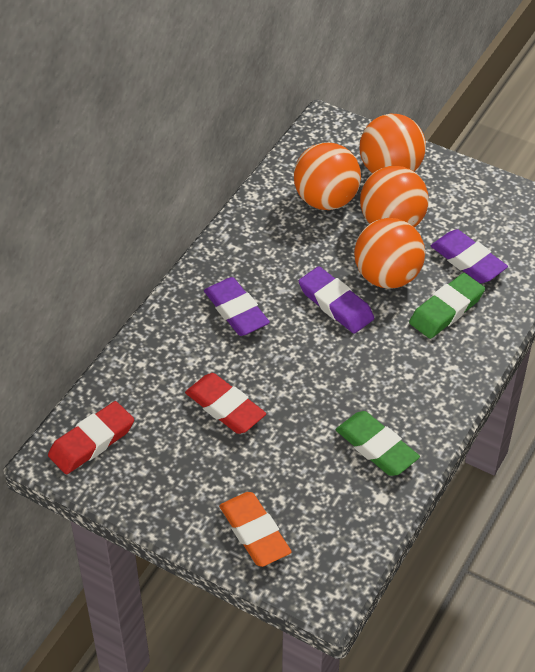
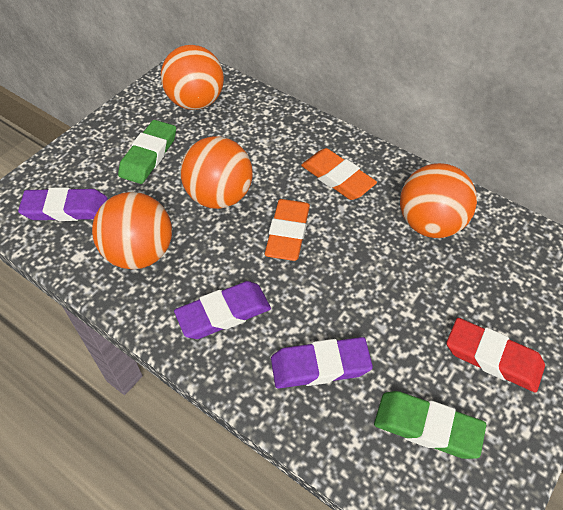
orange eraser: [219,492,292,567] = 1 -> [265,199,310,261] [301,148,377,200] = 2
red eraser: [48,401,134,474] [185,373,266,434] = 2 -> [446,318,545,393] = 1

